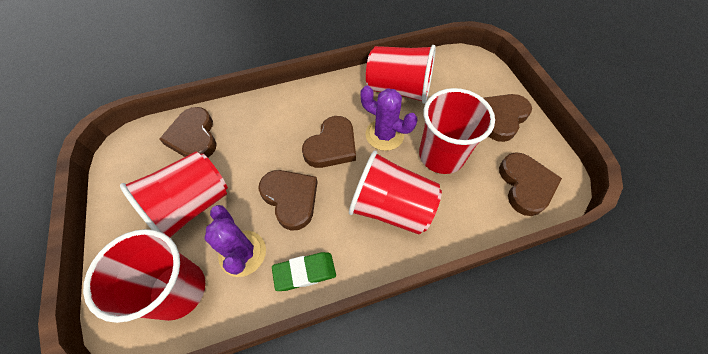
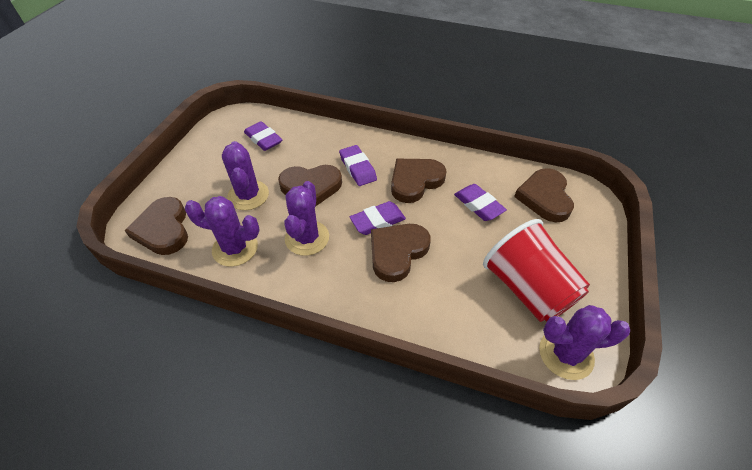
green eraser: [272,252,336,291] = 1 -> none = 0
purple cactus: [204,205,266,277] [360,86,418,151] = 2 -> [185,196,260,267] [222,141,269,210] [284,181,329,256] [539,305,630,380] = 4
purple eraser: none = 0 -> [244,121,283,151] [339,145,377,186] [350,201,406,235] [454,184,507,221] = 4
red cup: [83,229,205,323] [120,151,228,237] [349,150,442,235] [366,45,436,104] [419,88,495,174] = 5 -> [483,219,590,322] = 1

